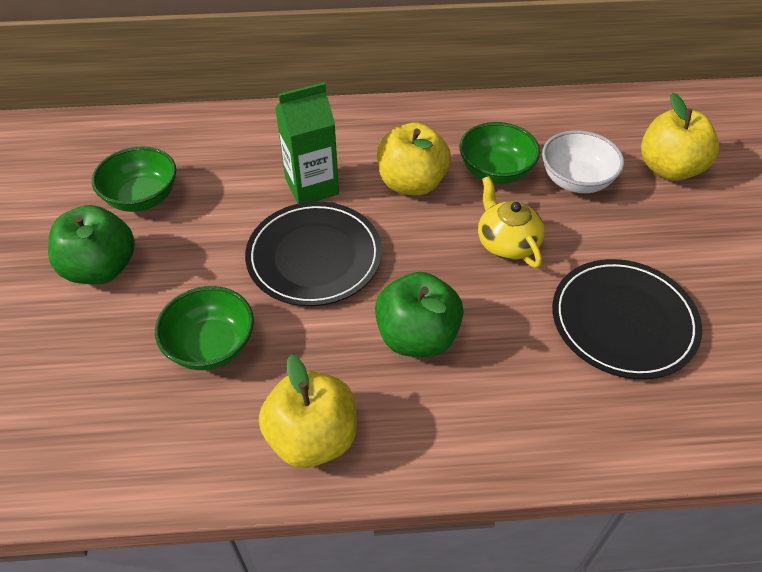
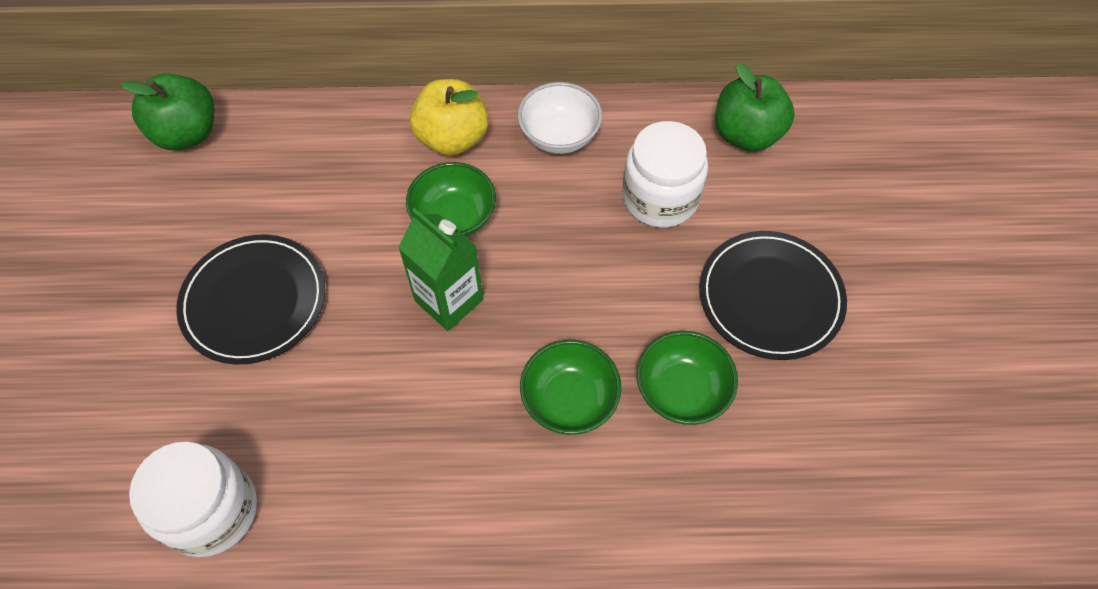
white jar: none = 0 -> [129,442,257,557] [622,121,708,228] = 2
yellow apple: [259,355,357,468] [377,123,451,196] [641,93,719,181] = 3 -> [410,79,488,156] = 1
yellow teapot: [478,176,545,268] = 1 -> none = 0

